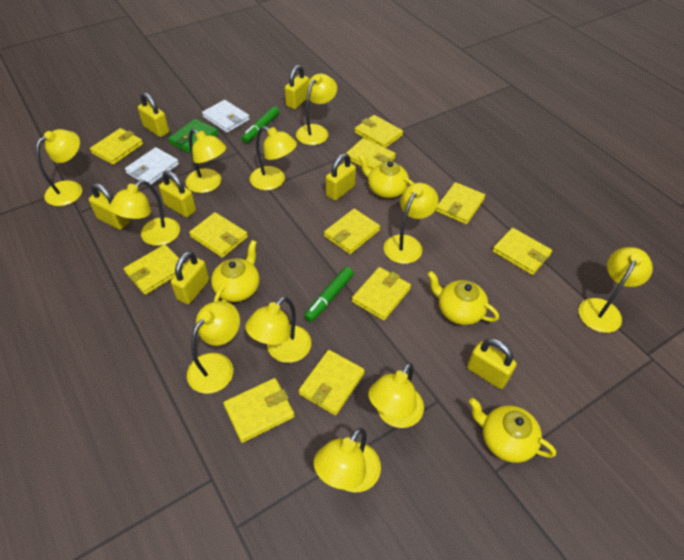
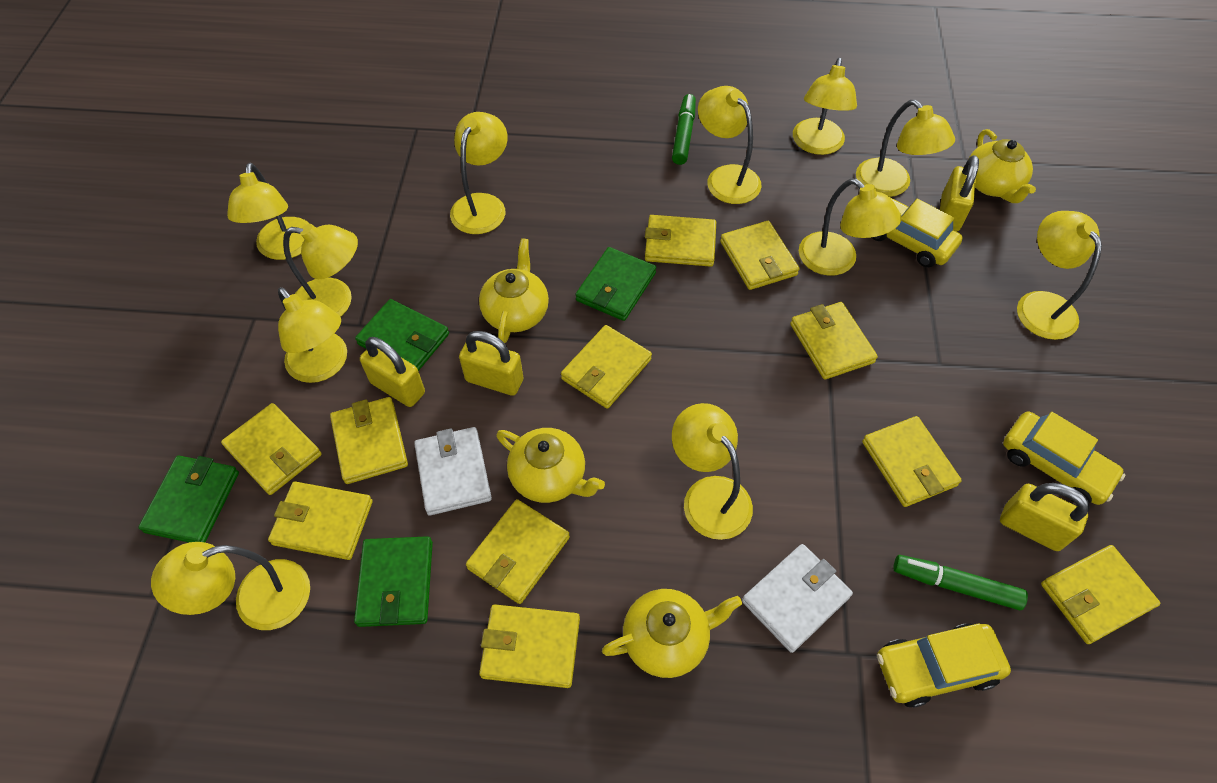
green wallet: [168,119,218,154] = 1 -> [138,455,239,542] [354,536,433,627] [355,299,449,371] [575,247,656,321] = 4
yellow car: none = 0 -> [871,197,963,267] [877,623,1011,708] [1003,411,1125,505] = 3
yellow padlock: [89,183,130,230] [138,92,169,137] [159,171,196,217] [171,251,209,304] [285,65,309,109] [326,153,356,201] [467,338,517,389] = 7 -> [360,337,425,407] [459,331,524,396] [940,155,979,232] [1000,483,1090,551] = 4

